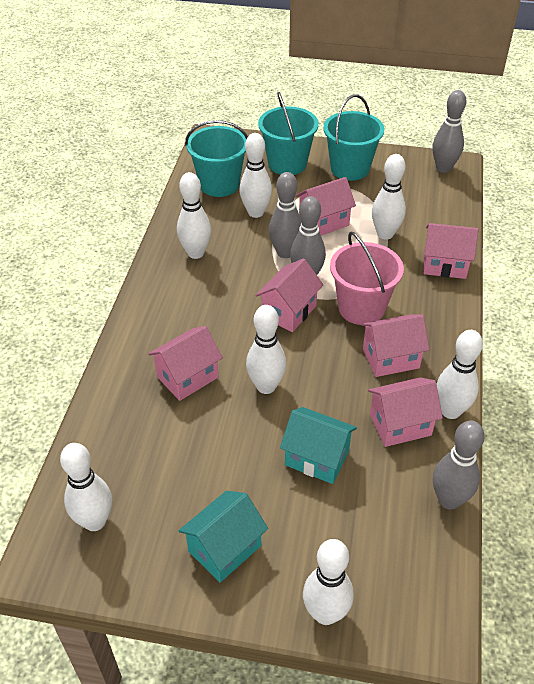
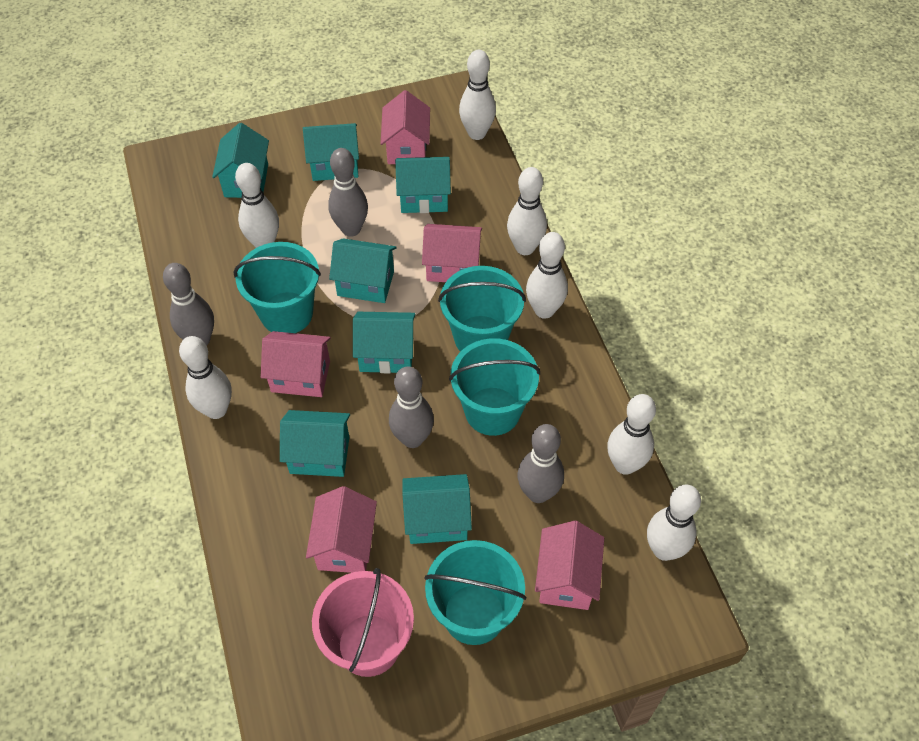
pink house: [148,326,223,401] [256,258,323,332] [295,177,356,235] [361,314,429,377] [368,377,443,447] [423,223,478,279] = 6 -> [261,331,331,397] [306,486,377,573] [381,90,430,164] [422,224,482,282] [535,521,604,610] = 5
turquoise bucket: [185,120,248,197] [258,91,319,175] [323,95,384,181] = 3 -> [233,242,321,333] [424,540,526,645] [438,266,526,352] [449,338,540,436] = 4
turquoise house: [179,491,268,583] [280,407,357,484] = 2 -> [212,123,269,198] [280,410,350,477] [303,123,359,181] [329,238,397,303] [353,312,416,373] [395,157,451,213] [402,474,472,544] = 7

